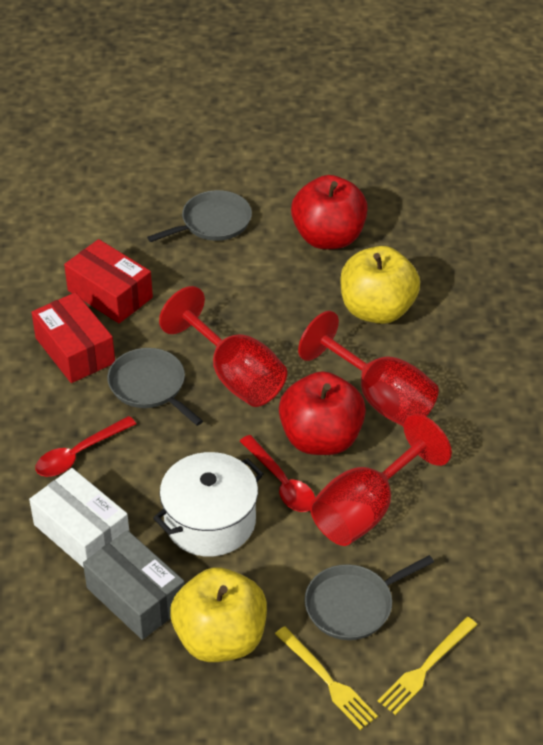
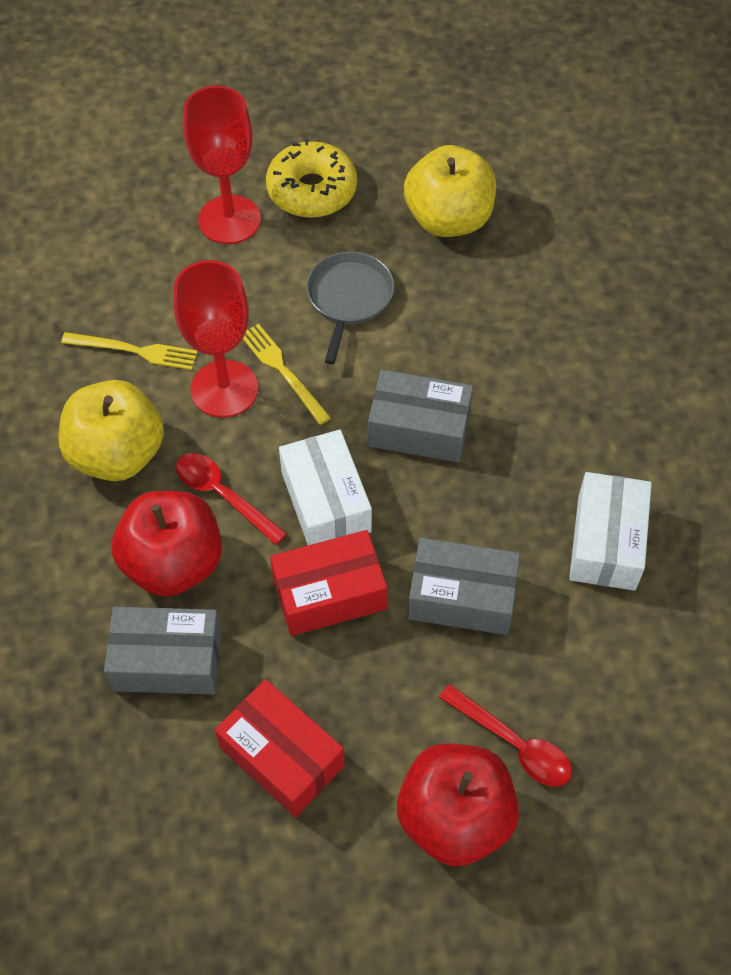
grey box: [83,530,185,640] = 1 -> [104,607,222,695] [368,370,473,462] [408,538,520,635] = 3
grey pan: [107,348,203,426] [147,190,252,242] [305,555,434,640] = 3 -> [306,251,394,364] = 1
red goblet: [159,286,287,407] [298,311,439,427] [310,414,452,546] = 3 -> [173,260,258,418] [184,86,261,244] = 2
white box: [29,468,129,568] = 1 -> [279,429,372,545] [569,472,652,591] = 2
white pot: [153,452,264,557] = 1 -> none = 0
yellow donut: none = 0 -> [266,139,357,218] = 1

